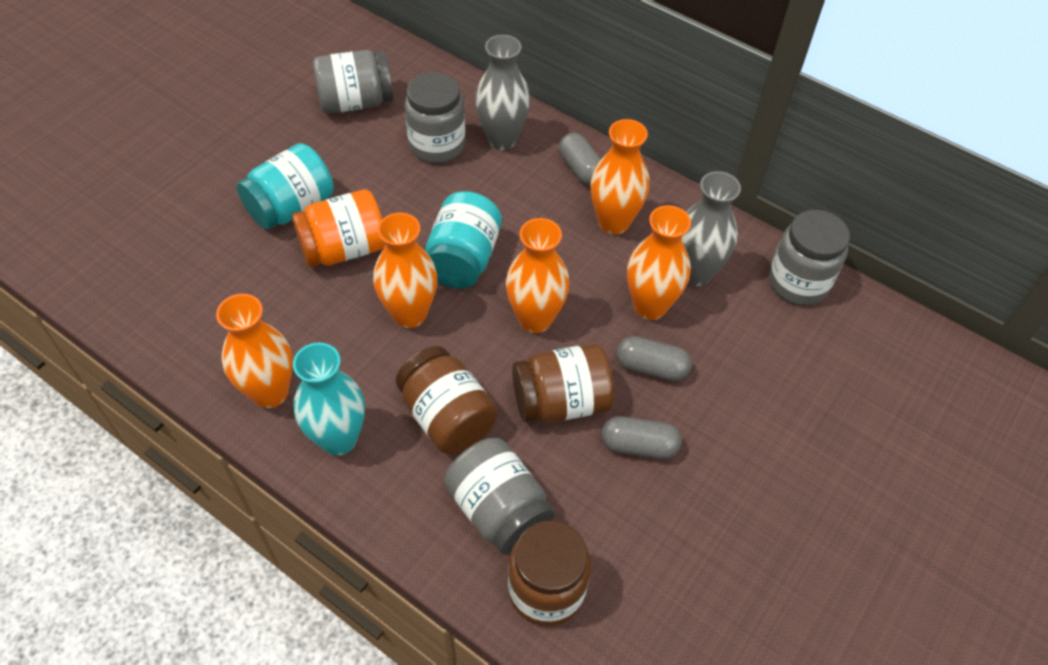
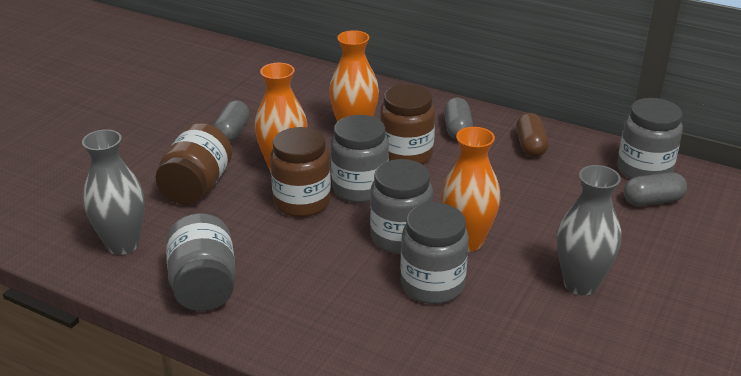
brown capsule: none = 0 -> [516,113,549,157] = 1
grey jar: [313,50,393,114] [405,72,465,163] [444,438,555,555] [769,210,850,305] = 4 -> [166,213,236,311] [331,115,389,203] [370,159,433,254] [400,203,469,304] [617,98,683,179] = 5
orange jar: [292,189,386,267] = 1 -> none = 0
orange vase: [216,294,293,408] [373,213,437,328] [506,218,570,333] [590,119,650,234] [627,205,691,320] = 5 -> [254,63,308,172] [329,30,379,122] [441,127,501,252] = 3
turquoise jar: [237,143,334,230] [426,191,502,289] = 2 -> none = 0
turquoise vase: [293,343,365,456] = 1 -> none = 0

